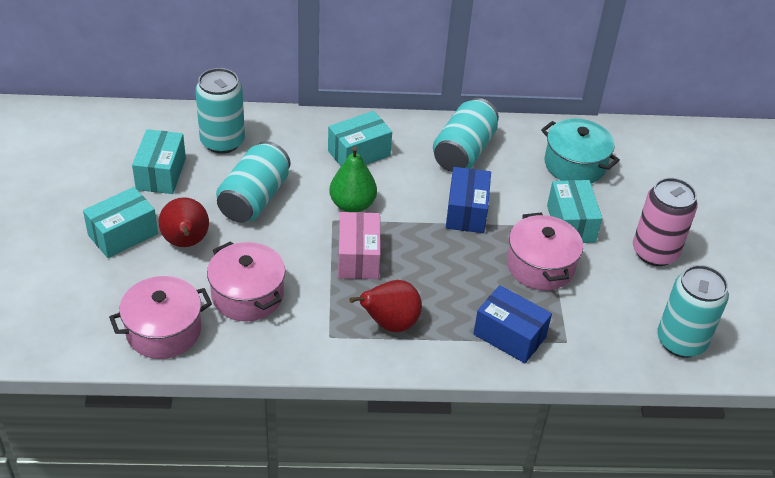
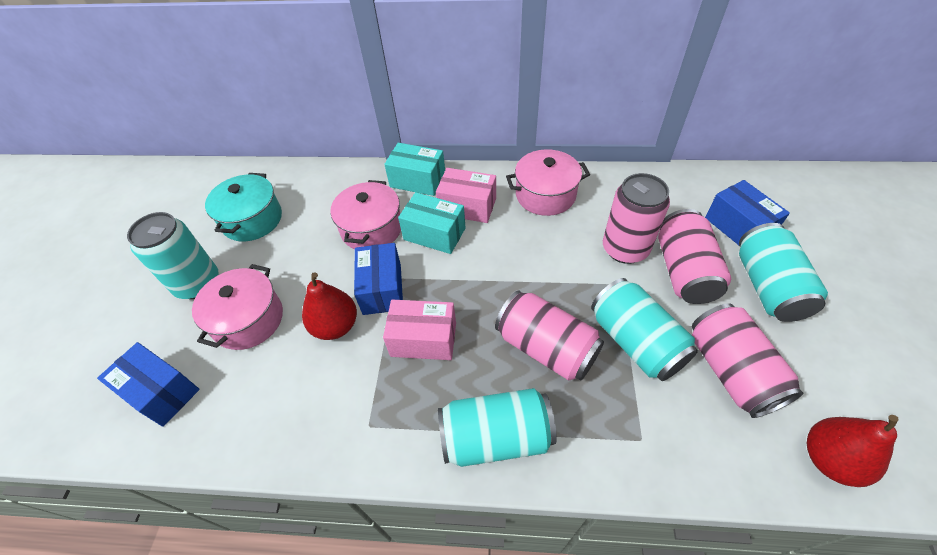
blue box: [446,167,491,233] [473,285,552,363] = 2 -> [97,342,200,427] [354,243,403,315] [705,180,790,245] = 3
green pear: [329,146,377,212] = 1 -> none = 0
pink box: [338,212,381,279] = 1 -> [383,300,456,360] [436,168,496,223] = 2
pink can: [633,178,698,266] = 1 -> [495,291,604,381] [603,173,670,264] [658,209,731,304] [692,303,803,418] = 4
turquoise box: [83,187,158,258] [132,129,186,194] [328,111,392,166] [547,180,602,243] = 4 -> [384,143,445,196] [398,192,466,254] = 2

